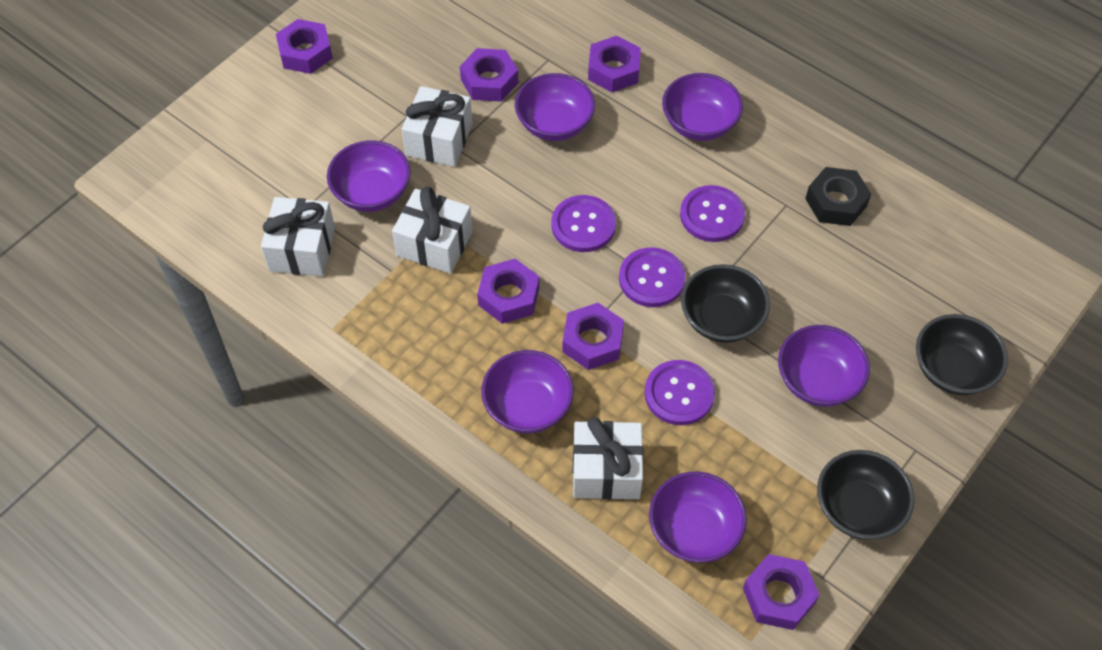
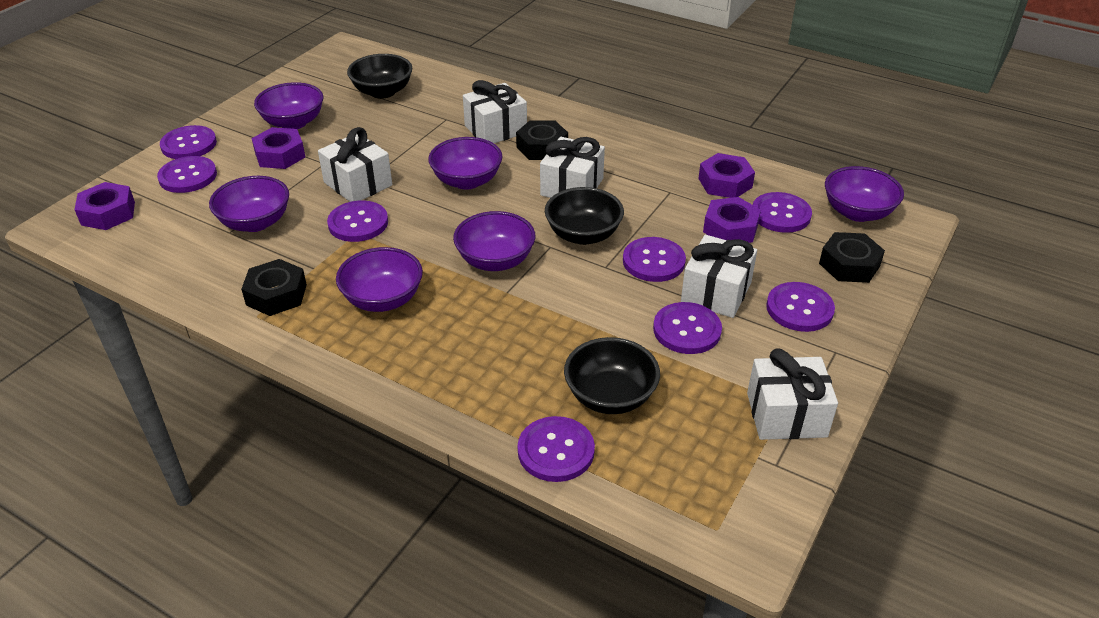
black nut: [805,167,871,226] = 1 -> [241,259,307,316] [516,120,568,160] [819,232,885,283] = 3
purple button: [552,195,616,252] [619,247,686,307] [645,360,715,425] [680,185,745,242] = 4 -> [157,156,217,193] [160,125,217,159] [327,201,388,242] [518,416,595,482] [623,237,686,282] [653,302,722,354] [752,192,812,233] [766,282,835,332] = 8
purple nut: [276,19,333,74] [460,48,518,102] [477,259,540,324] [562,303,624,370] [588,35,641,92] [743,554,820,630] = 6 -> [74,182,135,230] [252,127,305,169] [698,153,755,198] [703,197,761,243] = 4
white gift: [261,197,335,276] [392,186,473,274] [402,86,472,167] [573,417,644,500] = 4 -> [318,127,392,202] [463,80,527,143] [540,137,605,198] [681,235,757,318] [747,348,838,440] = 5

